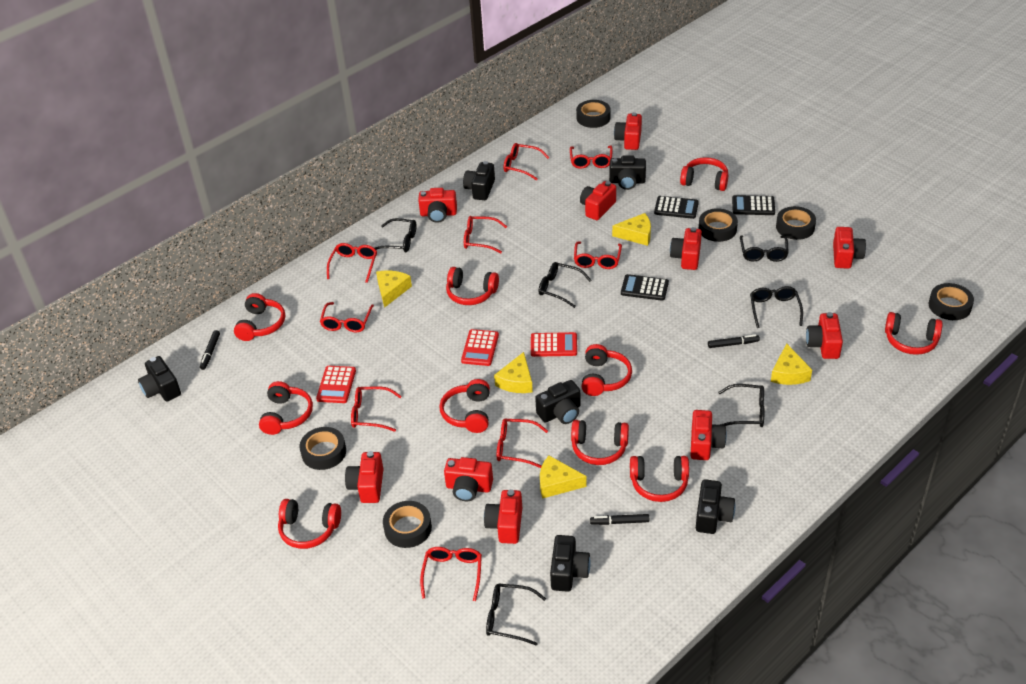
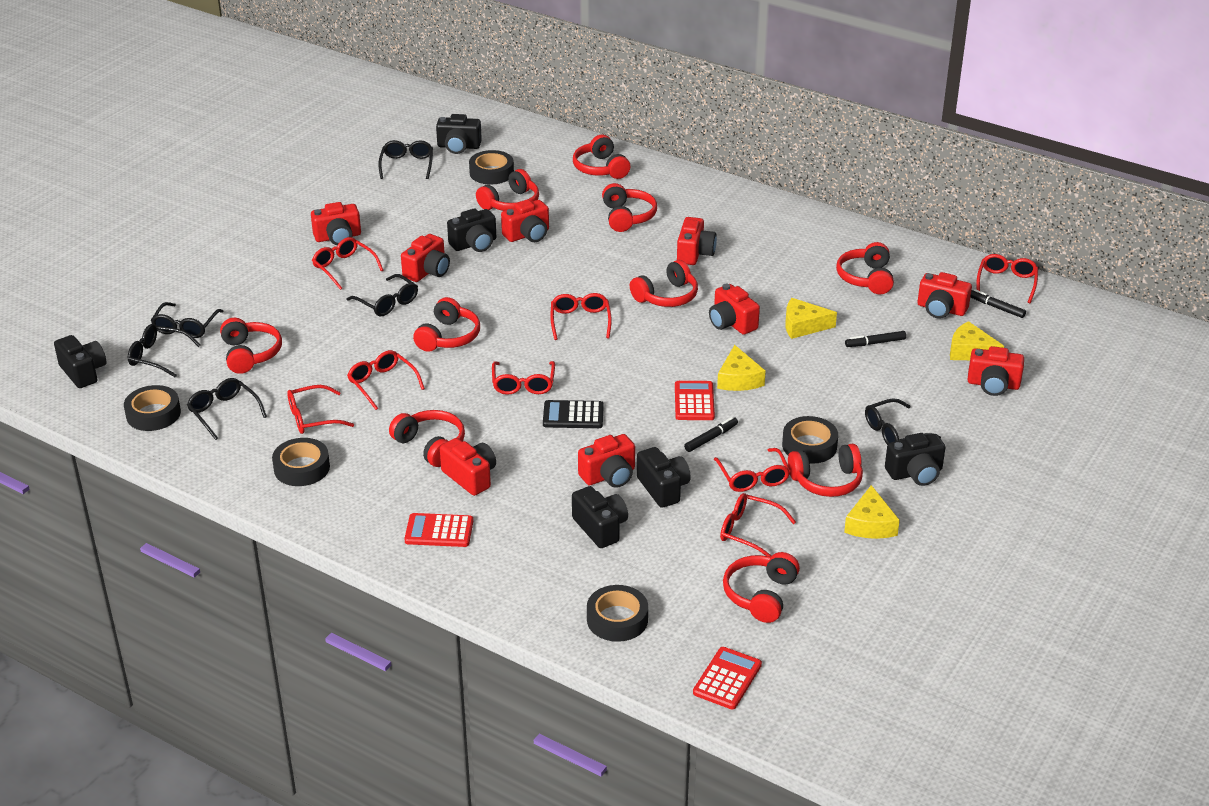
black calculator: [621,274,669,301] [654,196,699,219] [732,195,775,215] = 3 -> [543,400,604,428] = 1
black tape: [299,427,346,470] [383,501,432,548] [576,100,611,128] [699,208,738,242] [776,206,816,240] [929,283,974,320] = 6 -> [124,385,181,431] [272,438,330,486] [469,150,514,185] [587,585,648,642] [782,416,838,464] = 5
red camera: [345,451,383,503] [418,188,457,223] [444,457,493,501] [484,489,522,544] [580,181,616,220] [614,112,642,150] [670,227,702,270] [690,410,727,460] [806,312,843,359] [833,227,866,269] = 10 -> [311,202,361,245] [401,234,450,282] [440,438,496,496] [501,199,549,242] [578,434,635,488] [677,217,717,265] [709,284,760,335] [918,272,972,319] [967,346,1024,396] = 9
red glasses: [320,302,374,332] [327,243,377,283] [351,386,402,432] [420,547,482,601] [464,216,507,253] [497,419,548,468] [503,143,549,180] [570,146,613,169] [574,242,622,269] = 9 -> [287,385,354,434] [312,237,383,290] [347,350,425,410] [492,361,555,395] [550,293,612,340] [714,448,790,492] [720,493,796,557] [977,254,1038,303] = 8
yellow cheese: [376,271,412,308] [494,352,533,393] [540,456,587,499] [612,213,651,246] [771,343,812,385] = 5 -> [717,345,766,391] [785,298,837,339] [844,485,900,539] [950,321,1004,360] = 4

